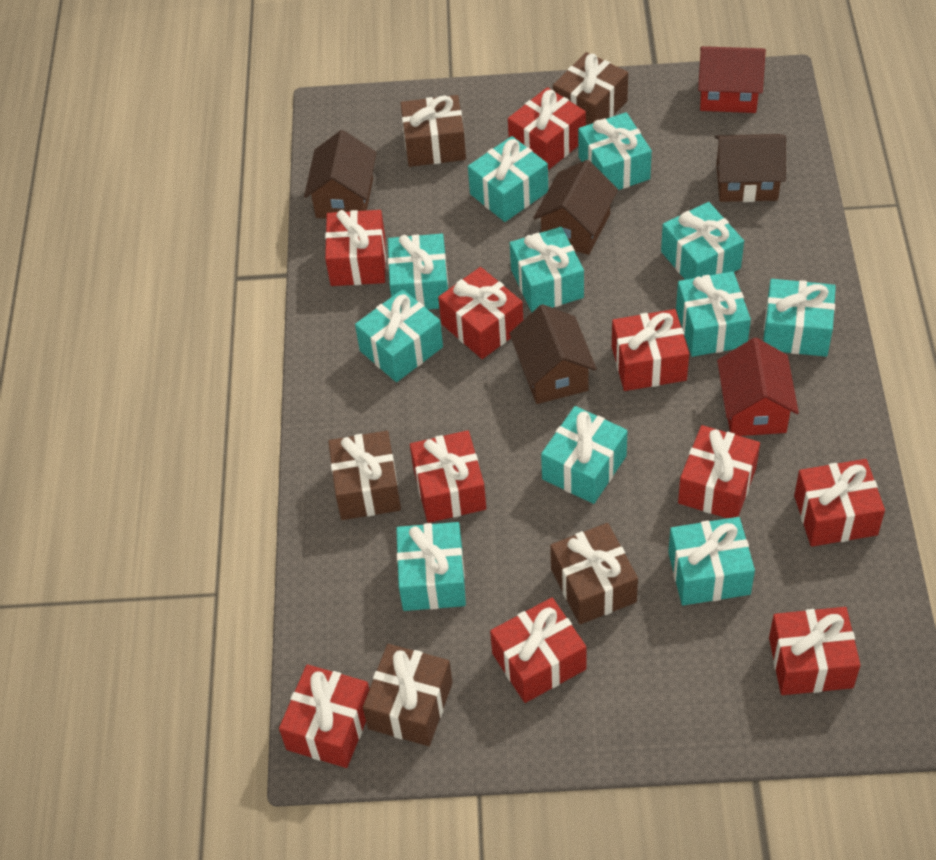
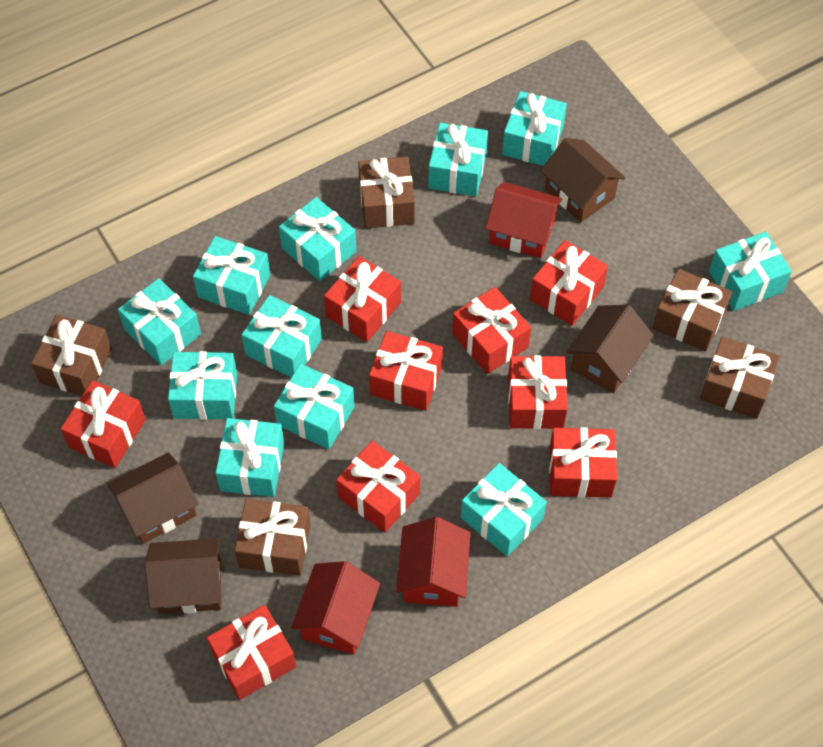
red gift: [279,664,369,768] [325,210,386,286] [410,430,486,523] [438,267,523,359] [490,598,586,703] [508,87,586,170] [612,309,689,391] [678,425,760,518] [769,607,861,695] [794,459,885,547] = 10 -> [61,380,146,468] [207,605,297,700] [324,256,401,342] [336,441,420,533] [369,331,443,411] [452,287,531,374] [508,355,568,429] [530,240,608,326] [549,427,617,497] = 9
red house: [698,46,766,113] [717,338,799,436] = 2 -> [291,561,380,655] [396,517,471,607] [486,182,563,258] = 3

